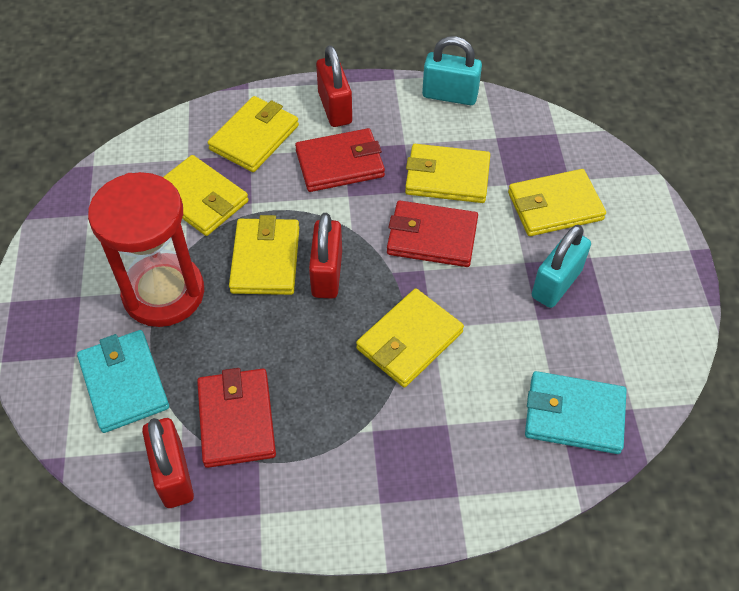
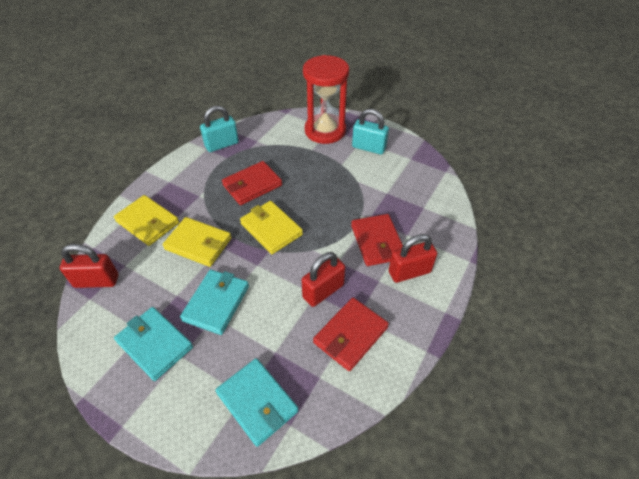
turquoise wallet: [77,330,169,433] [525,371,627,454] = 2 -> [114,307,193,381] [180,270,249,335] [215,358,299,447] = 3
yellow wallet: [163,155,249,236] [208,96,299,172] [229,215,299,295] [356,288,464,388] [405,144,490,203] [508,169,606,236] = 6 -> [114,195,179,246] [163,217,232,267] [240,201,303,254] = 3

